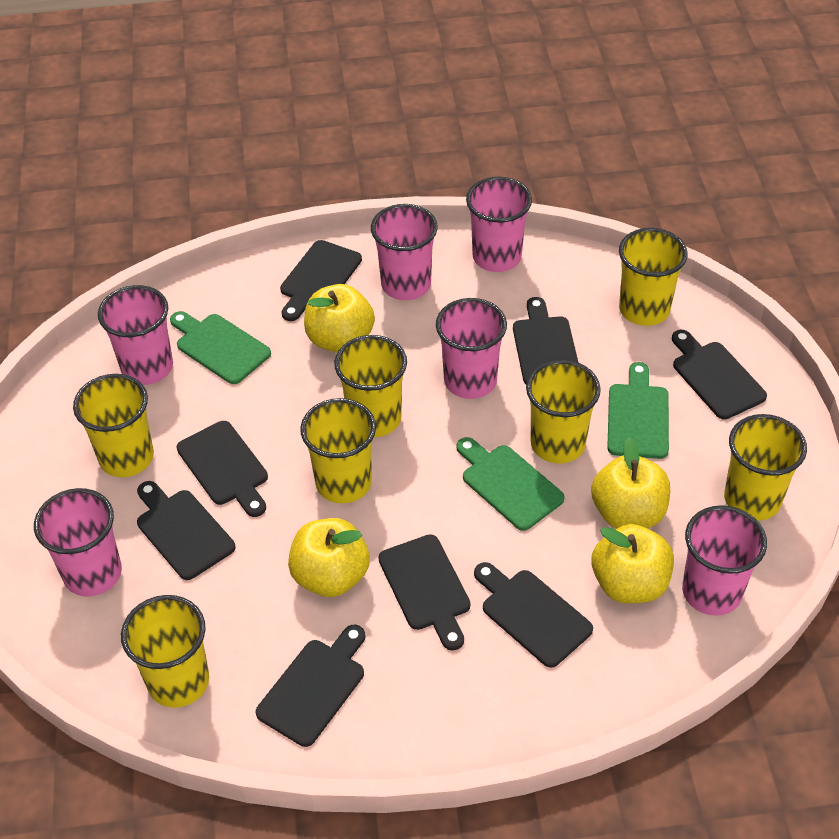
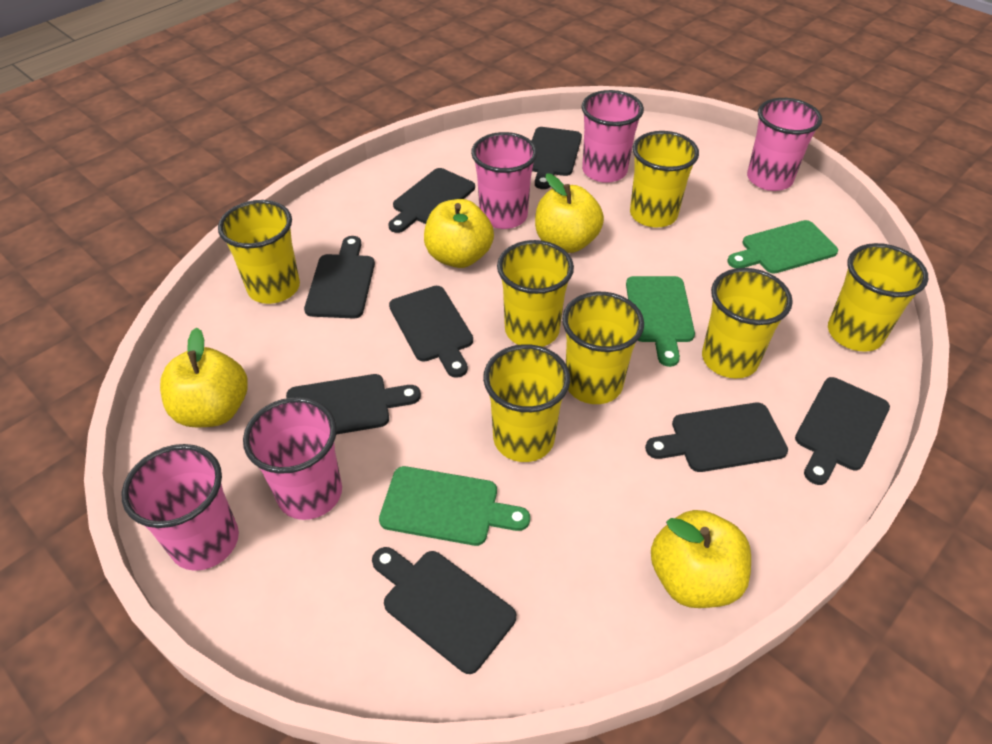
pink cup: [34,488,122,597] [98,285,173,385] [371,204,438,300] [436,298,507,399] [466,177,532,272] [682,505,767,616] = 6 -> [122,444,239,571] [243,397,342,520] [471,132,537,229] [581,90,644,183] [747,98,822,191] = 5

